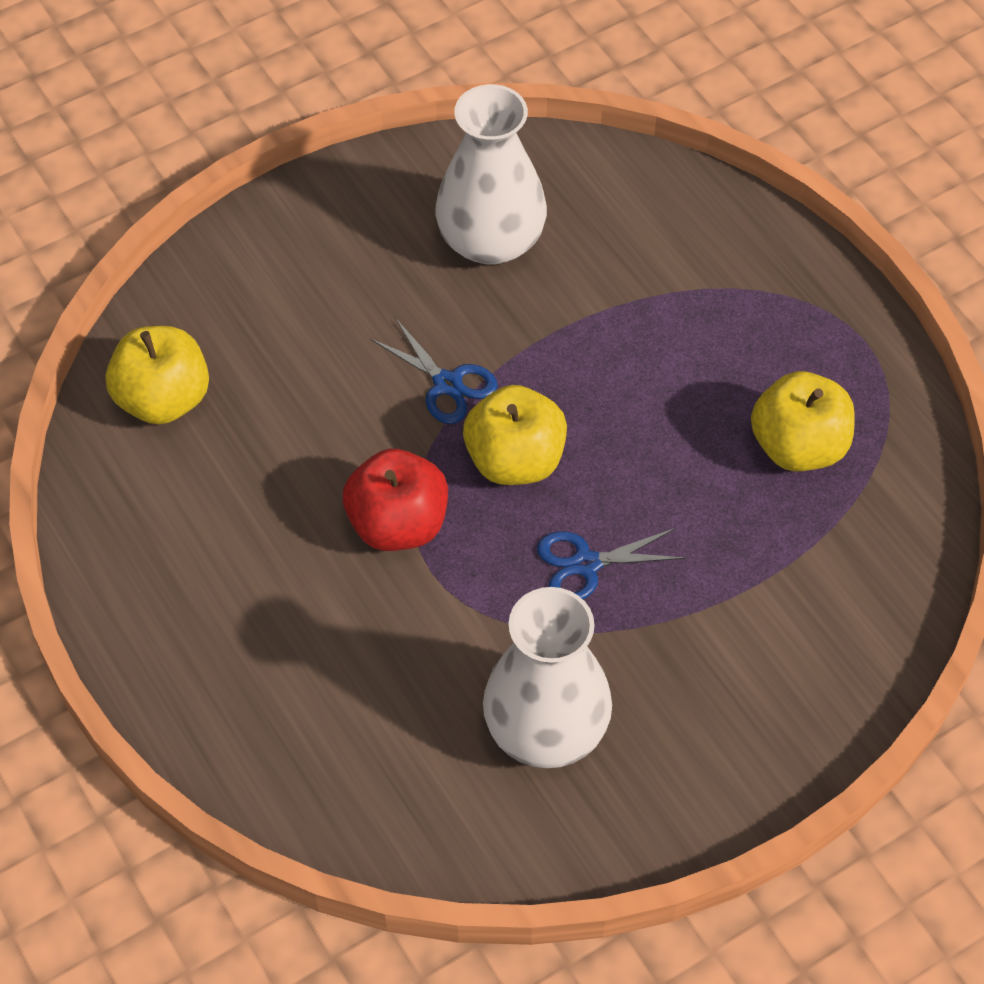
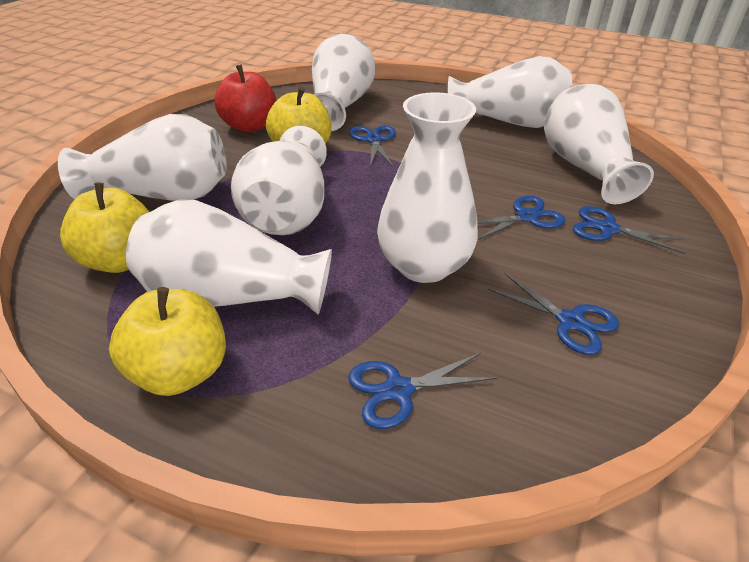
blue scissors: [370,319,498,424] [537,528,687,599] = 2 -> [348,353,497,429] [349,125,396,167] [477,195,566,240] [488,273,619,355] [573,206,687,254] = 5
white vase: [435,84,547,265] [483,587,612,768] = 2 -> [58,114,227,201] [126,199,332,314] [231,126,327,235] [312,34,375,131] [377,92,478,283] [448,56,572,128] [544,84,654,204] = 7

